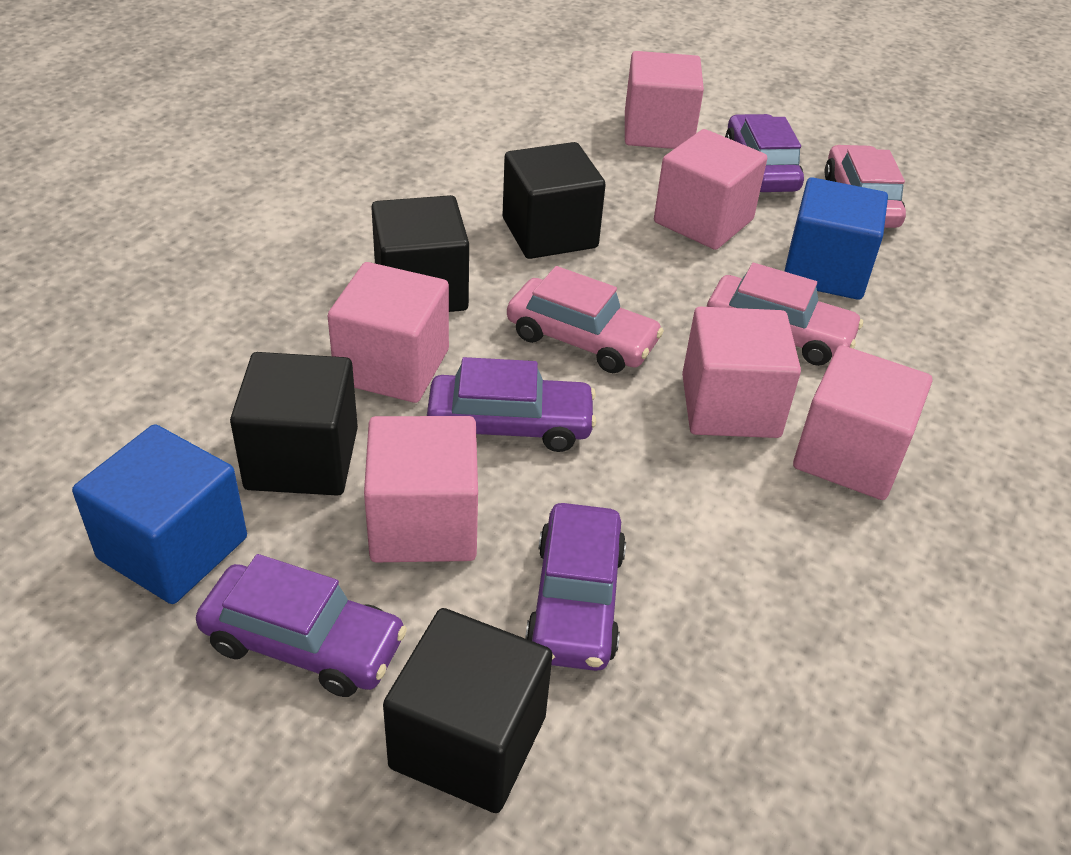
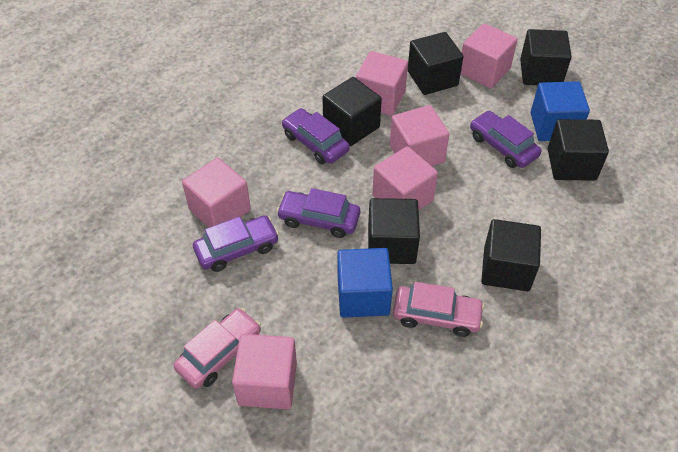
black cube: [230,352,358,496] [371,195,469,312] [383,608,553,813] [502,142,606,259] = 4 -> [322,77,382,146] [368,198,420,264] [408,32,463,95] [481,219,541,291] [520,29,572,85] [548,119,609,181] = 6
pink car: [507,266,664,373] [707,263,863,366] [824,145,906,228] = 3 -> [173,308,261,389] [393,282,485,337] = 2

